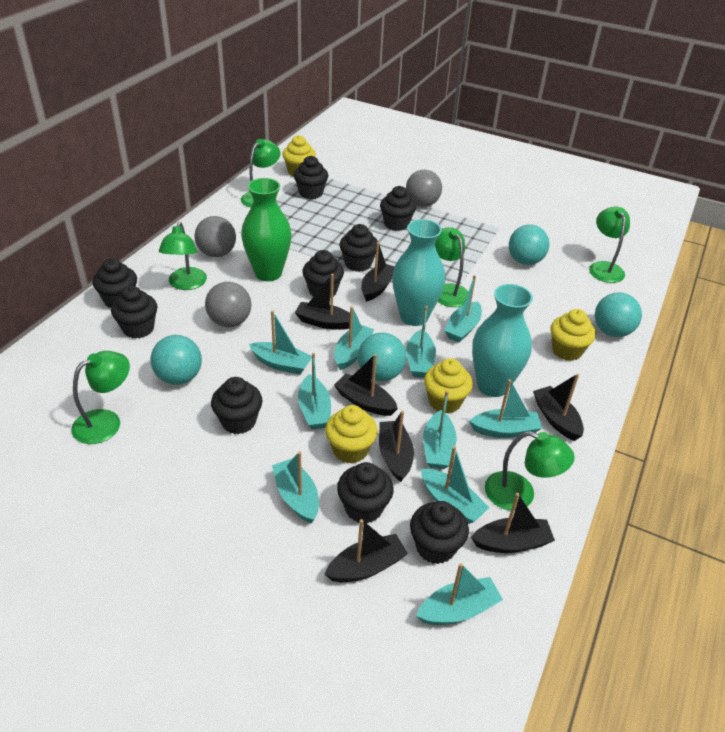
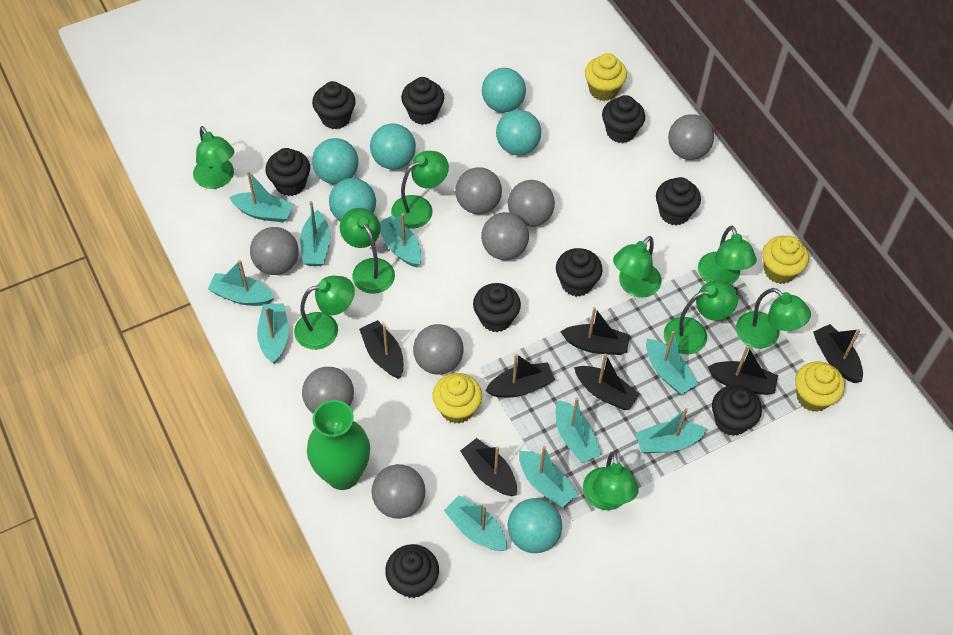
green lamp: [71,351,130,444] [159,222,207,290] [241,139,280,208] [435,227,469,307] [485,431,575,510] [589,206,630,283] = 6 -> [193,126,234,189] [294,276,355,350] [340,208,395,294] [391,151,449,229] [583,451,639,510] [613,236,662,297] [664,281,738,354] [698,226,757,284] [736,288,811,349] = 9
grey ball: [195,216,236,257] [205,282,251,327] [406,170,442,207] = 3 -> [250,227,299,275] [302,367,354,414] [372,464,425,519] [413,324,464,374] [455,167,502,214] [481,212,529,260] [508,180,555,227] [668,114,714,160] = 8
turquoise ball: [151,335,202,385] [358,332,407,381] [509,224,549,265] [595,292,642,337] = 4 -> [312,138,358,184] [329,178,376,222] [370,123,416,170] [482,68,526,113] [496,110,541,155] [508,498,562,553] = 6
turquoise vase: [392,219,445,326] [472,284,533,397] = 2 -> none = 0

